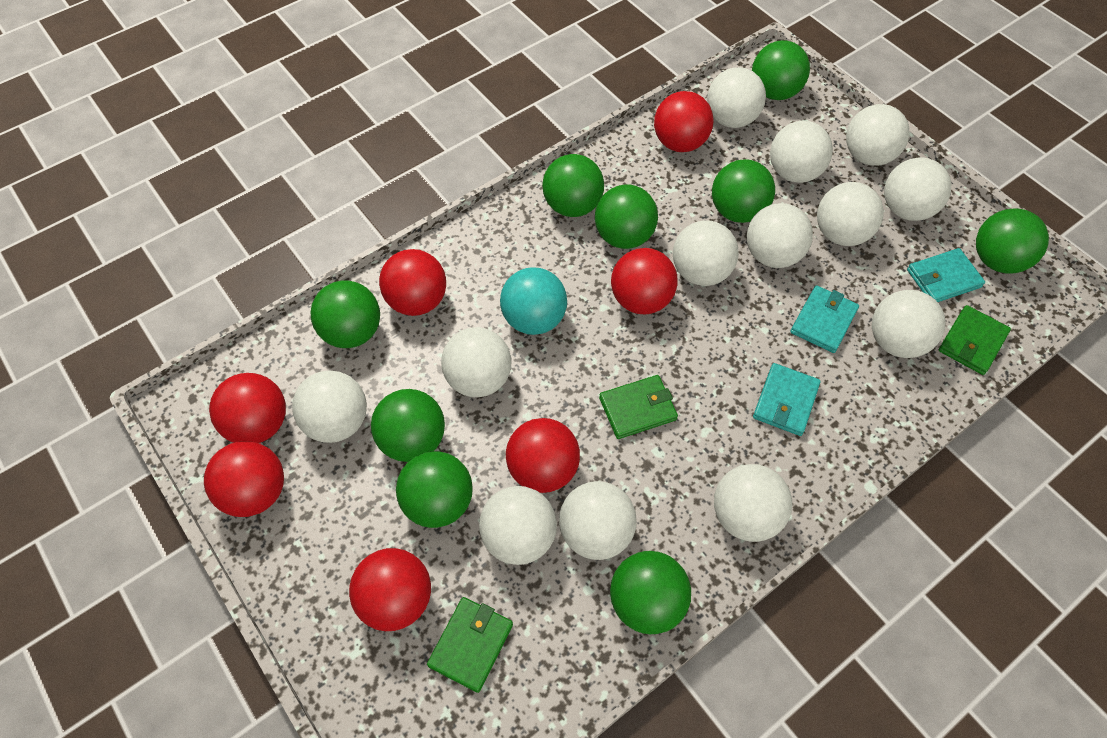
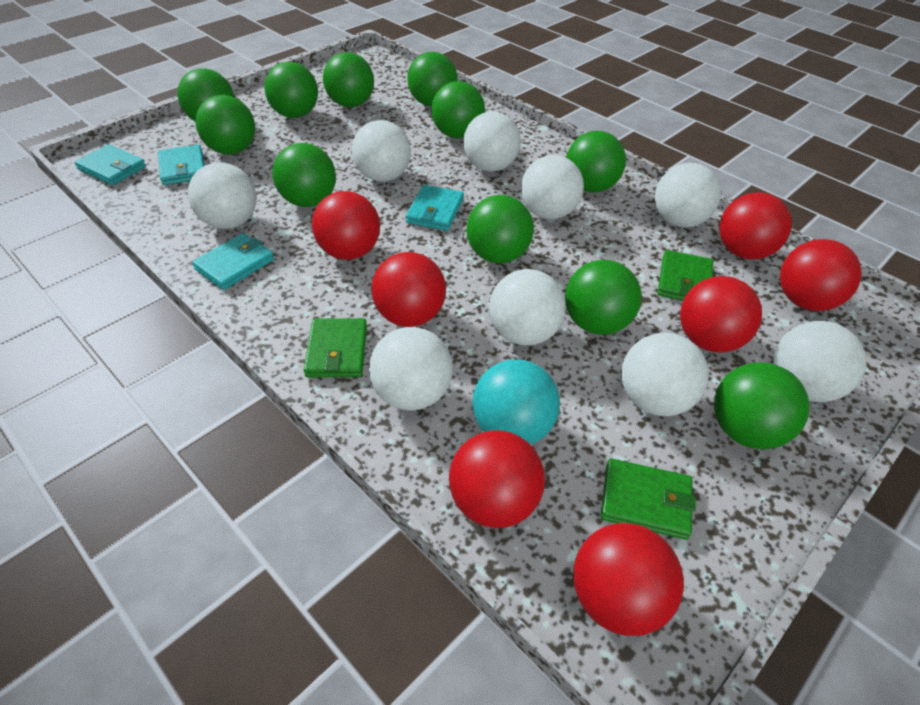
green ball: [311,280,380,348] [371,389,445,462] [396,451,473,528] [542,154,604,217] [595,184,658,249] [610,551,691,634] [712,159,775,223] [752,40,810,100] [976,208,1049,274] = 9 -> [177,68,234,121] [195,95,255,155] [264,62,318,118] [273,143,336,207] [323,52,374,107] [407,52,458,106] [431,81,485,138] [466,195,534,263] [565,260,642,335] [566,131,626,193] [714,362,810,449] = 11
turquoise wallet: [753,363,821,436] [790,285,859,353] [907,248,985,302] = 3 -> [74,144,146,185] [158,144,205,185] [192,233,274,290] [406,185,464,231] = 4
white ball: [292,370,367,443] [441,327,511,397] [479,486,557,565] [559,481,637,560] [673,220,739,286] [707,67,766,128] [714,464,792,542] [747,203,813,268] [770,121,833,183] [817,182,884,246] [846,104,909,166] [872,290,946,358] [884,157,951,221] = 13 -> [188,162,257,229] [352,120,411,182] [369,327,453,411] [463,111,521,172] [489,269,566,345] [521,155,584,219] [621,333,709,416] [655,163,721,227] [774,321,867,402] = 9

